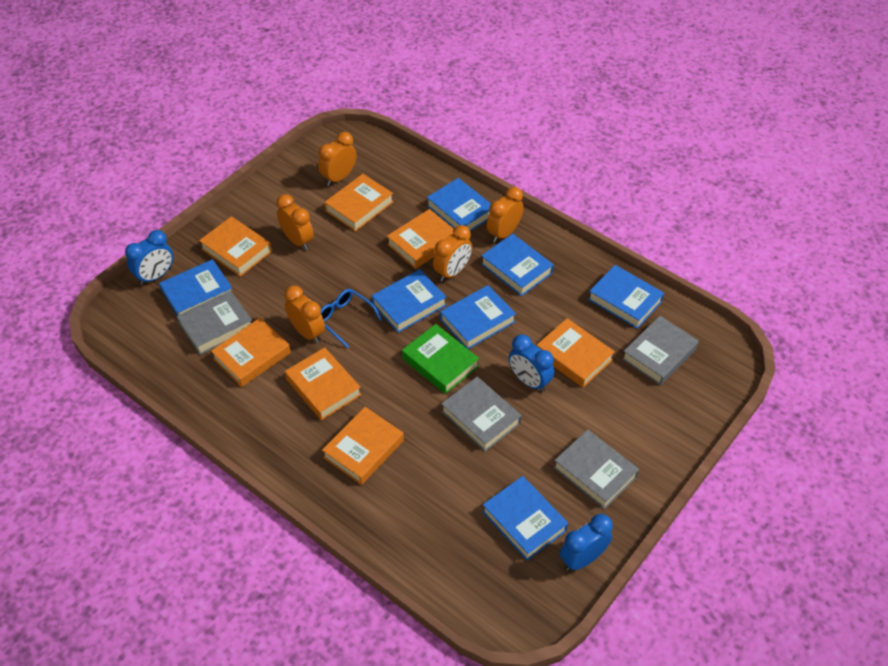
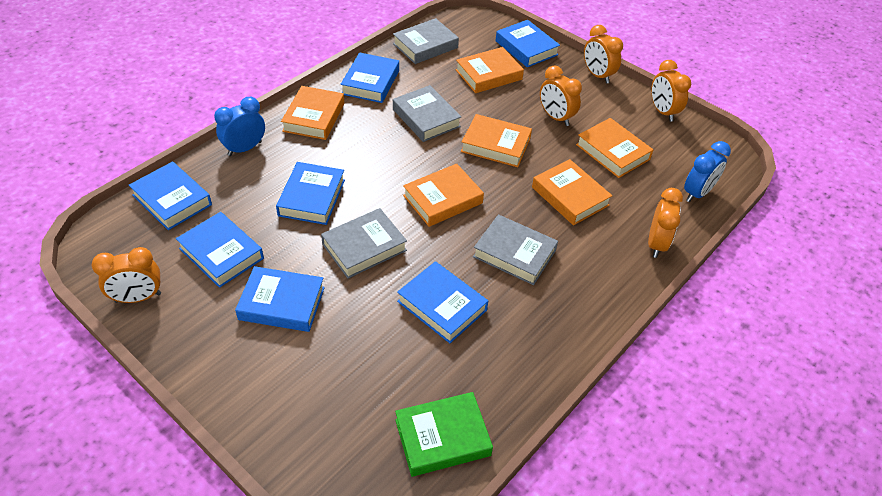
blue clock: [125,230,173,285] [509,334,554,392] [560,514,613,571] = 3 -> [214,97,265,156] [684,141,731,202] = 2
blue glasses: [321,289,382,348] = 1 -> none = 0
orange book: [199,216,272,277] [211,318,291,387] [285,347,361,420] [322,407,404,485] [324,174,394,232] [387,209,454,269] [537,318,615,388] = 7 -> [281,86,344,140] [403,163,484,227] [455,47,524,93] [461,114,532,167] [532,159,612,225] [576,118,654,178] = 6

